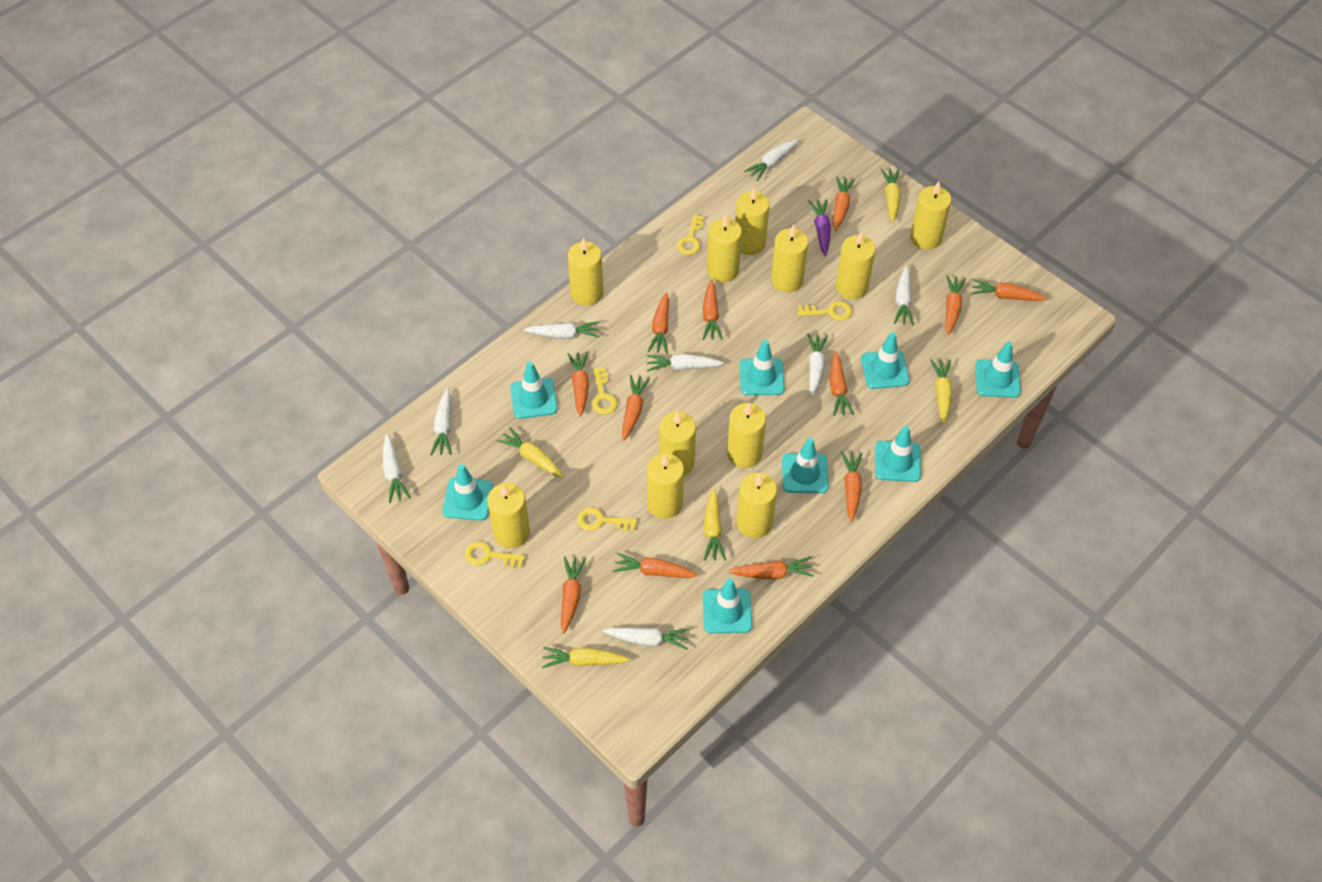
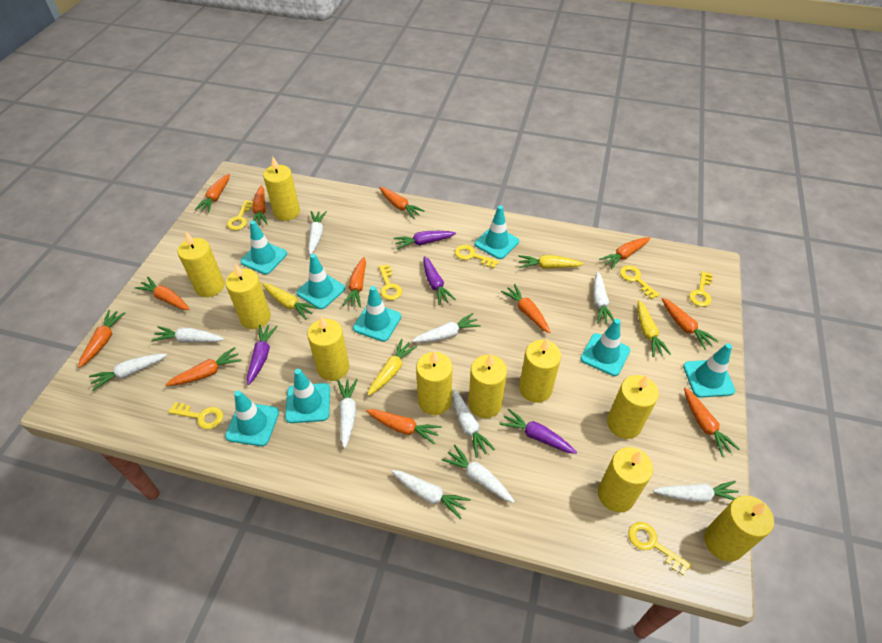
purple carrot: [809,199,831,256] = 1 -> [247,325,278,385] [393,231,456,250] [423,256,456,305] [500,409,577,454] = 4
white carrot: [383,434,411,503] [430,389,452,455] [524,321,600,339] [603,628,690,650] [646,354,724,372] [744,139,798,181] [807,333,828,397] [894,266,914,325] = 8 -> [89,354,167,391] [151,326,224,343] [308,211,327,255] [337,379,358,448] [391,470,471,519] [412,313,481,343] [442,445,515,503] [453,389,495,458] [593,272,614,324] [653,481,739,502] = 10
yellow candle: [487,483,530,548] [568,238,603,306] [647,453,684,519] [659,412,696,476] [707,215,742,282] [727,403,766,468] [735,186,770,255] [737,473,777,538] [771,224,808,293] [836,231,875,300] [910,182,952,250] = 11 -> [178,232,224,297] [225,263,271,329] [263,156,300,221] [307,316,349,381] [416,351,453,415] [469,354,507,418] [519,338,561,403] [598,447,653,512] [607,375,659,439] [704,495,774,562] = 10
yellow carrot: [496,427,563,478] [542,647,630,668] [704,488,726,561] [881,168,901,223] [930,359,952,424] = 5 -> [263,283,318,320] [368,339,417,396] [519,255,584,269] [638,300,671,357] = 4
yellow key: [465,541,525,568] [577,507,637,531] [592,368,617,415] [677,214,705,255] [798,301,852,321] = 5 -> [168,402,223,429] [227,200,253,230] [379,264,402,300] [455,245,499,268] [620,265,660,299] [628,522,691,576] [689,271,712,307] = 7

